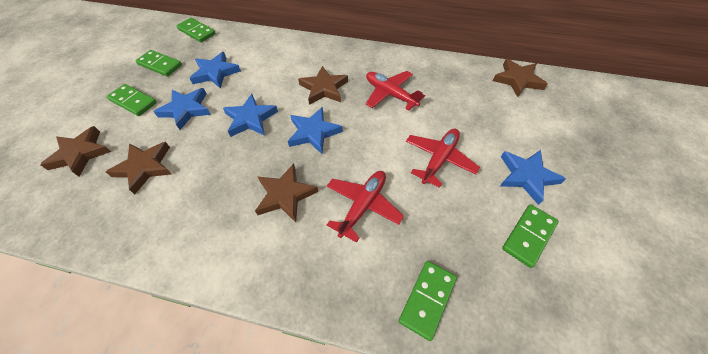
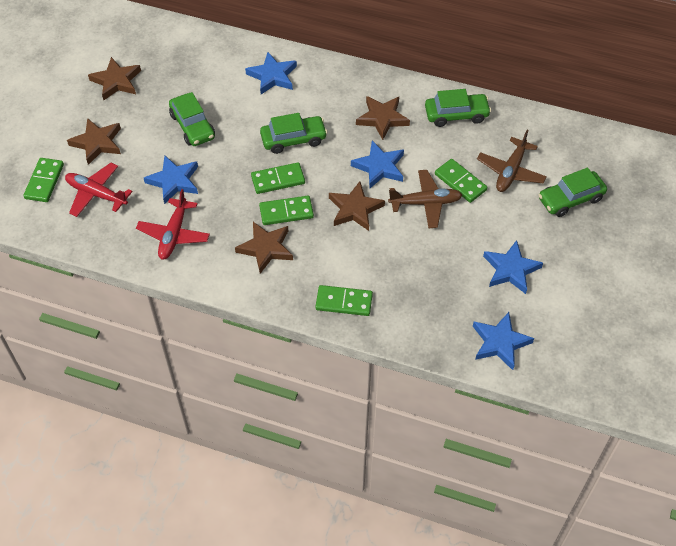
brown plane: none = 0 -> [388,170,462,228] [477,130,547,192] = 2
green car: none = 0 -> [169,92,215,146] [260,113,327,154] [425,89,491,127] [538,168,607,217] = 4
red plane: [327,171,404,243] [366,71,425,111] [406,129,480,188] = 3 -> [65,163,132,217] [136,189,210,260] = 2

